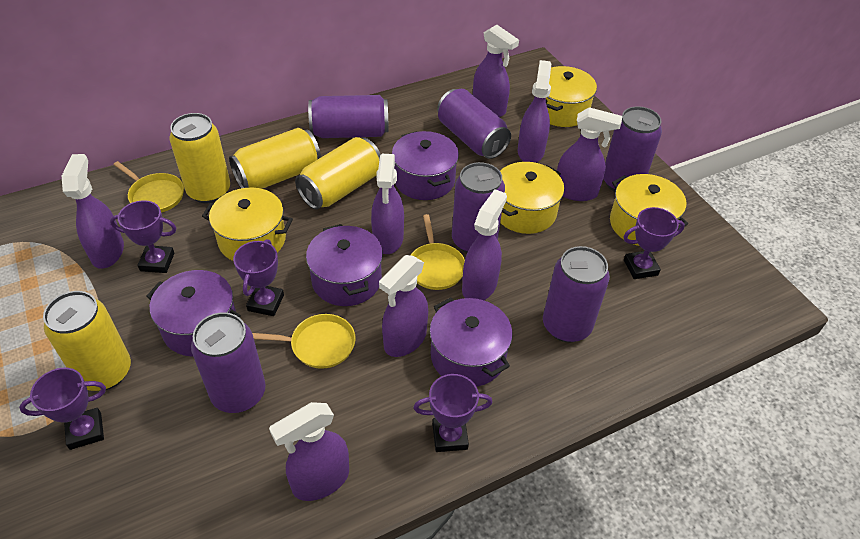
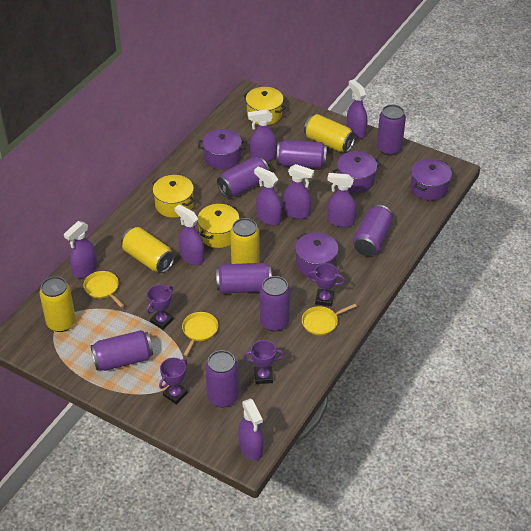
purple can: [191,312,266,413] [308,95,389,138] [437,89,511,159] [452,162,505,253] [543,246,610,342] [604,106,662,192] = 6 -> [91,330,153,371] [205,350,239,408] [216,263,272,293] [217,157,270,198] [260,276,290,331] [277,140,327,168] [353,205,393,256] [377,104,406,156] = 8
purple trophy: [19,368,106,450] [110,200,176,273] [233,239,284,316] [413,374,492,452] [623,207,685,279] = 5 -> [147,285,174,330] [159,358,188,404] [243,340,284,384] [307,263,345,306] = 4
yellow pot: [202,188,293,261] [500,162,564,234] [536,66,597,127] [610,174,688,246] = 4 -> [152,175,195,218] [198,204,240,248] [243,87,286,125] = 3

